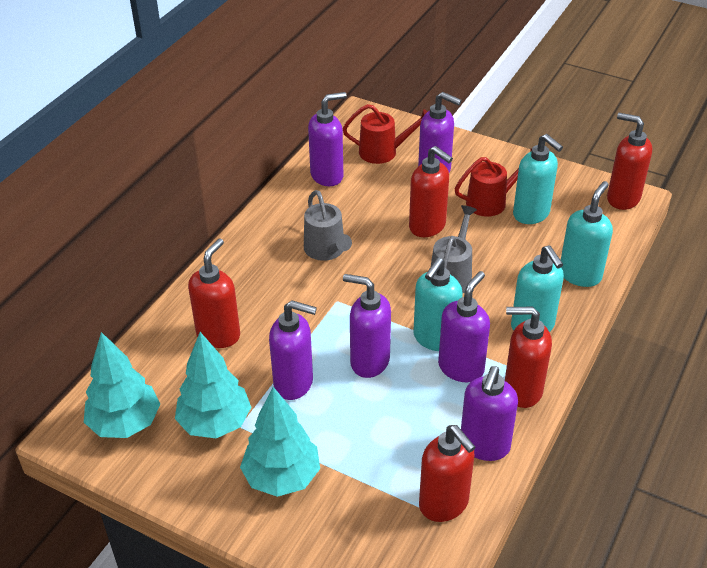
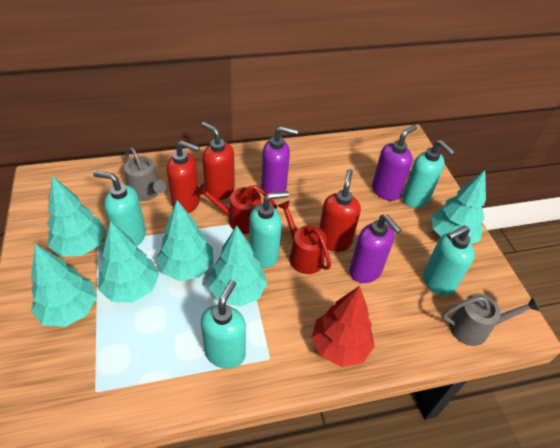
purple soap dispenser: [269,301,317,400] [308,92,347,186] [343,274,391,378] [418,92,462,172] [438,271,490,382] [461,366,518,461] = 6 -> [261,126,298,194] [349,214,401,283] [372,125,417,201] = 3
red soap dispenser: [188,238,240,348] [409,146,453,237] [419,425,475,522] [505,307,552,408] [607,113,652,210] = 5 -> [167,141,200,213] [201,122,235,200] [319,169,361,252] = 3
red tree: none = 0 -> [311,286,375,367] = 1
turquoise soap dispenser: [413,258,463,351] [511,245,564,332] [513,134,563,224] [561,181,613,287] = 4 -> [93,171,146,246] [201,280,246,369] [249,191,289,268] [402,140,455,208] [423,225,475,296] = 5
turquoise tree: [84,332,160,438] [175,332,251,438] [240,387,320,497] = 3 -> [31,244,97,327] [47,176,106,257] [98,221,159,302] [156,200,213,281] [208,225,267,307] [431,170,486,244] = 6

